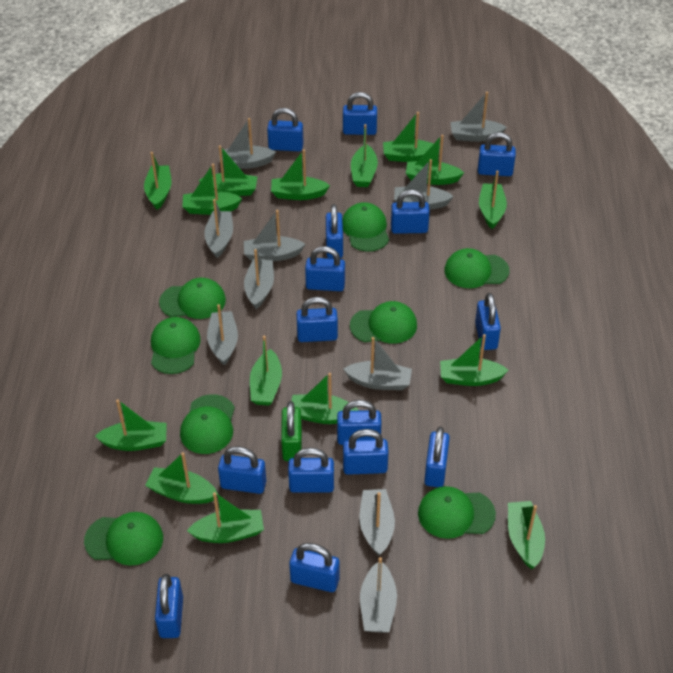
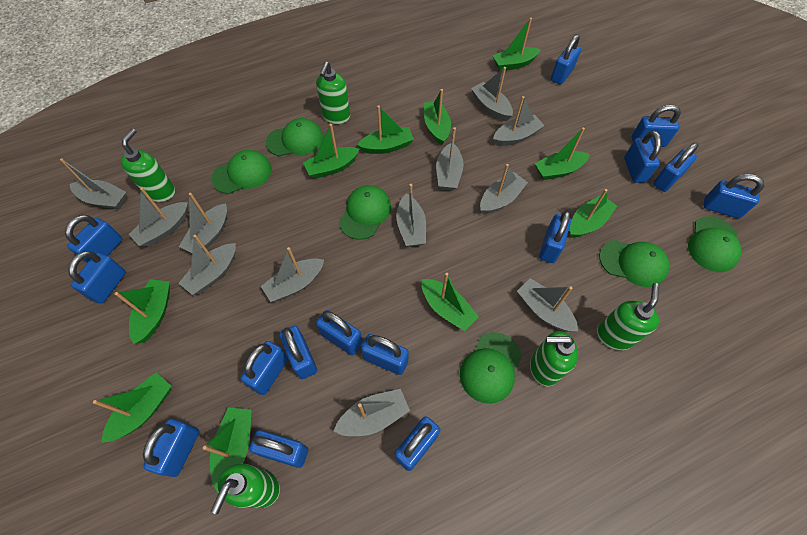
green boat: [95,399,167,451] [144,152,172,210] [145,452,218,504] [182,164,242,215] [187,492,264,543] [199,145,257,196] [250,336,282,406] [271,150,330,200] [291,373,359,424] [351,124,378,187] [383,112,440,162] [406,135,464,185] [440,334,509,386] [479,171,507,229] [508,501,545,569] = 15 -> [93,373,171,443] [115,279,170,344] [203,407,252,493] [303,124,359,179] [357,105,414,154] [421,273,479,331] [424,89,451,145] [492,18,541,71] [535,127,590,180] [570,189,617,238] = 10
green cap: [84,512,163,566] [151,317,201,374] [159,278,226,319] [180,394,235,454] [342,202,389,252] [350,301,417,344] [418,486,496,539] [444,248,509,288] = 8 -> [211,150,272,194] [266,118,323,156] [339,185,391,240] [460,332,522,404] [599,240,669,287] [688,216,742,272] = 6
green padlock: [281,401,302,461] = 1 -> none = 0
green soap dispenser: none = 0 -> [121,129,175,202] [211,463,280,514] [316,61,350,124] [530,331,578,387] [597,283,659,350] = 5
grey boat: [204,199,233,258] [207,304,238,366] [219,118,276,169] [244,210,305,261] [244,249,274,309] [344,337,412,390] [359,489,395,556] [360,557,397,633] [394,159,454,210] [451,92,507,142] = 10 -> [60,159,126,210] [128,187,188,247] [179,193,227,253] [179,234,236,295] [261,247,324,302] [333,389,410,436] [396,184,426,247] [436,127,464,191] [471,67,513,121] [480,164,528,214] [493,96,545,146] [517,278,578,332] = 12

